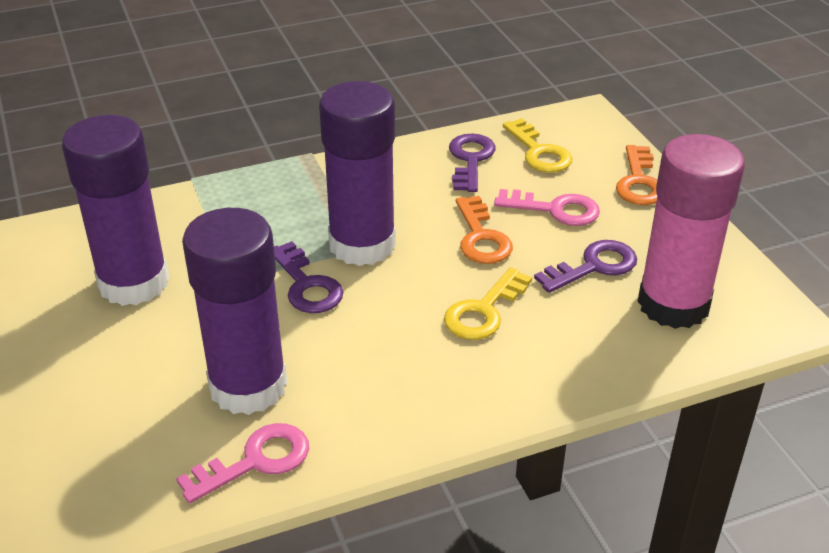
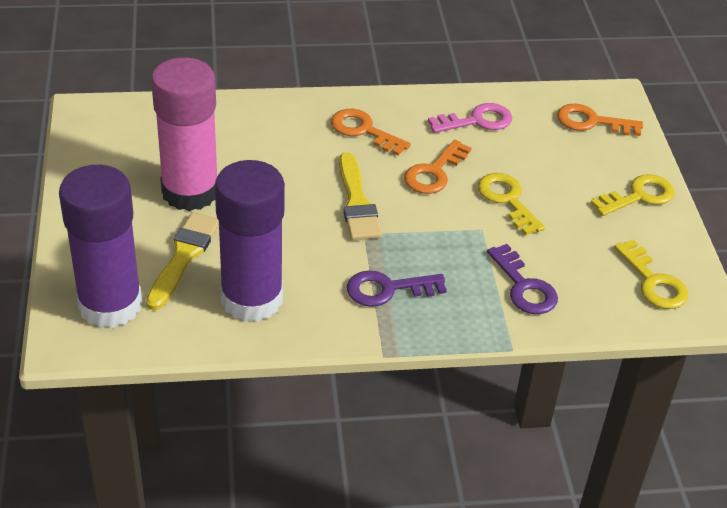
orange key: [456,196,513,264] [616,145,657,205] = 2 -> [331,109,411,156] [404,140,471,194] [557,104,643,136] = 3
pink key: [176,423,309,504] [494,189,600,226] = 2 -> [428,103,512,133] = 1
purple glue stick: [62,115,169,306] [182,208,287,415] [319,81,396,266] = 3 -> [59,165,142,328] [215,160,285,322] = 2
purple key: [274,241,344,313] [449,133,496,192] [534,240,637,293] = 3 -> [347,270,447,307] [487,244,558,314] = 2
yellow brush: none = 0 -> [146,212,219,310] [339,152,382,240] = 2
yellow key: [444,267,532,340] [503,118,572,173] = 2 -> [478,173,545,235] [591,174,675,216] [614,240,688,309] = 3

